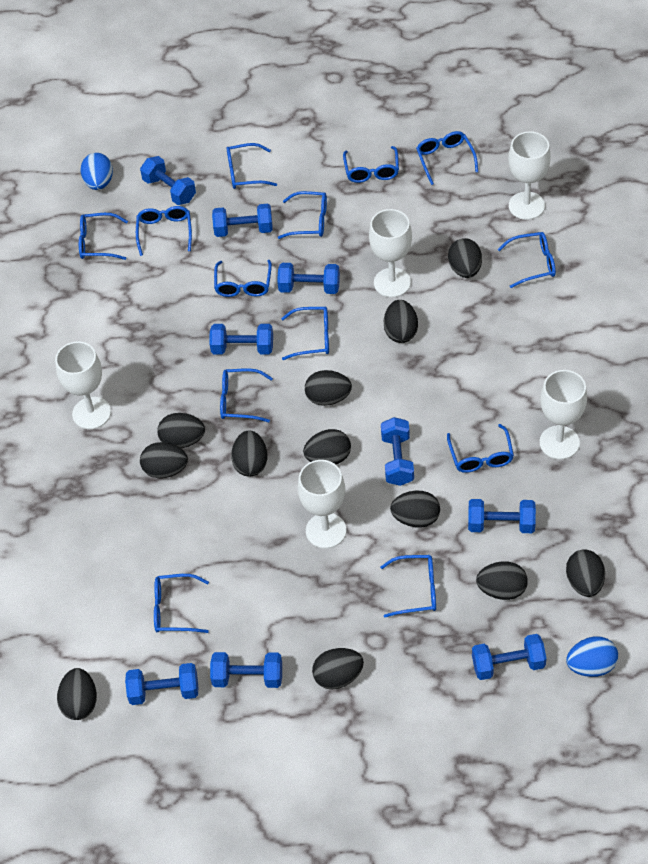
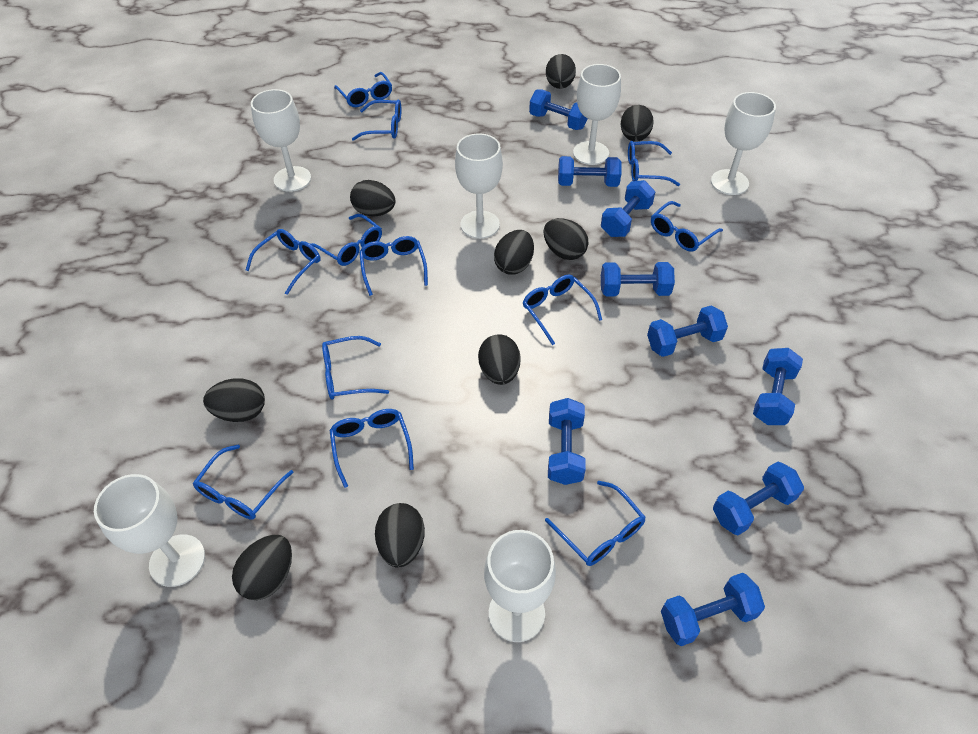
black egg: [57,668,97,720] [140,442,188,478] [157,413,205,448] [231,430,267,476] [303,429,351,464] [305,370,352,406] [312,648,364,689] [384,300,418,343] [390,491,440,528] [448,238,482,278] [476,561,528,600] [566,549,605,597] = 12 -> [203,378,265,422] [232,535,292,600] [350,180,395,216] [375,503,425,568] [478,335,521,385] [494,230,534,275] [543,218,588,260] [546,54,576,89] [621,105,654,142] = 9
blue egg: [81,153,113,190] [566,637,618,677] = 2 -> none = 0
blue glasses: [79,213,128,260] [136,206,192,256] [154,574,209,633] [214,260,272,297] [220,368,273,422] [227,143,277,189] [278,191,327,239] [281,307,329,360] [343,146,399,183] [380,555,436,617] [416,131,478,185] [447,424,514,473] [498,232,556,288] = 13 -> [193,444,294,520] [246,229,321,295] [310,214,382,266] [322,336,389,400] [329,409,414,488] [334,72,392,107] [352,99,402,141] [359,236,428,296] [522,274,602,345] [545,481,646,566] [628,141,680,186] [651,201,723,252] = 12
white goblet: [55,341,111,429] [298,460,346,549] [369,209,412,297] [508,131,551,220] [539,370,587,459] = 5 -> [94,474,205,587] [251,89,311,192] [455,133,503,239] [484,530,556,642] [573,64,621,165] [711,92,776,195] = 6

